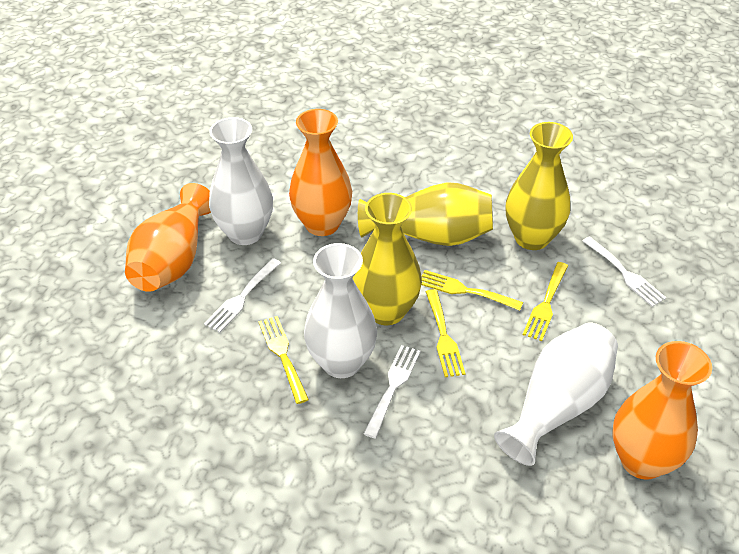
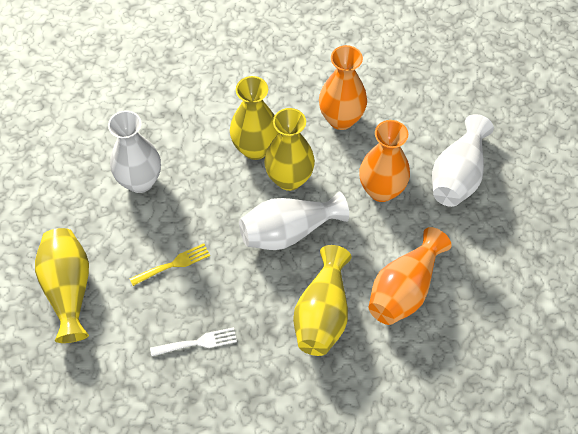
white fork: [204,258,281,333] [364,345,420,438] [582,236,666,307] = 3 -> [150,327,237,356] = 1
yellow fork: [258,316,309,404] [421,270,523,311] [426,289,466,377] [523,262,568,341] = 4 -> [129,243,210,286] = 1
yellow vase: [352,193,422,325] [358,182,493,246] [506,122,573,250] = 3 -> [35,228,89,343] [230,76,279,160] [264,108,315,191] [293,245,351,356] = 4

